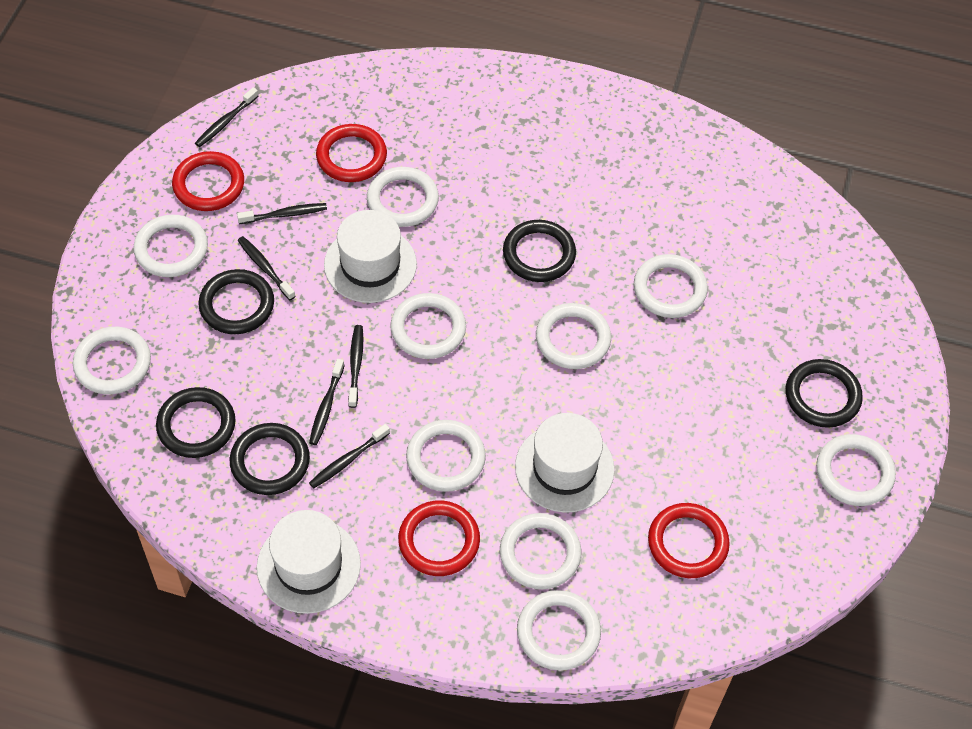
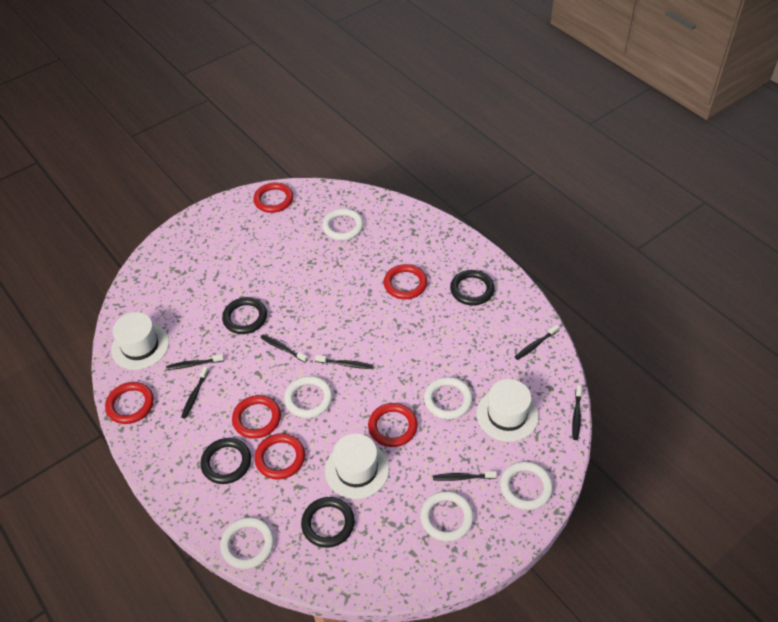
black ring: [156,387,236,458] [198,269,274,334] [230,423,310,495] [503,220,576,282] [786,359,863,428] = 5 -> [200,438,251,484] [222,297,267,334] [301,497,355,548] [450,270,495,306] = 4
black toothbrush: [195,87,258,147] [237,203,327,224] [238,236,295,300] [309,359,345,445] [309,424,390,489] [348,325,363,408] = 6 -> [166,354,224,370] [181,366,209,419] [261,335,308,363] [315,355,373,369] [433,471,497,481] [515,325,559,360] [572,385,582,440] = 7
red ring: [172,151,244,211] [316,124,387,182] [398,500,480,576] [648,503,730,578] = 4 -> [105,382,154,424] [232,395,281,439] [253,182,294,213] [255,433,305,480] [368,403,418,447] [384,264,428,299] = 6
white ring: [73,327,151,394] [133,215,208,277] [367,167,439,227] [390,293,466,359] [406,420,486,492] [500,513,581,589] [517,590,601,670] [536,303,611,369] [634,254,708,318] [816,434,896,506] = 10 -> [220,517,274,569] [284,376,333,418] [322,209,364,240] [420,491,474,542] [424,377,473,419] [500,461,553,510] = 6

